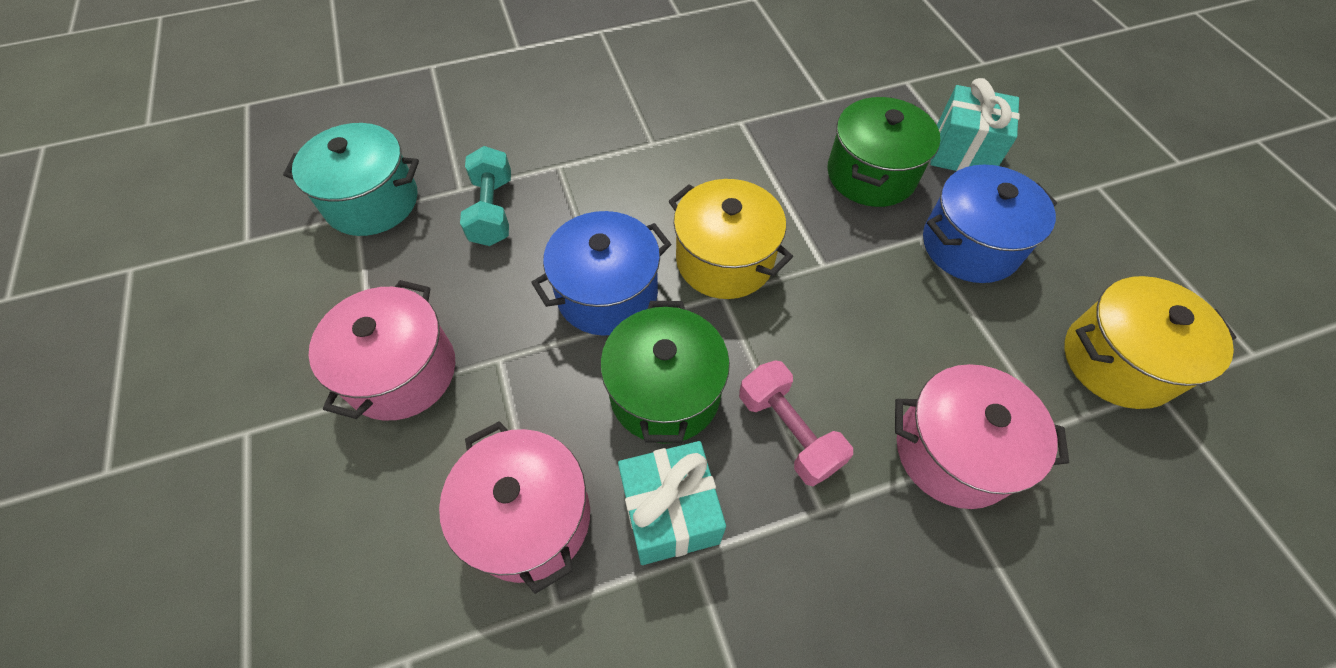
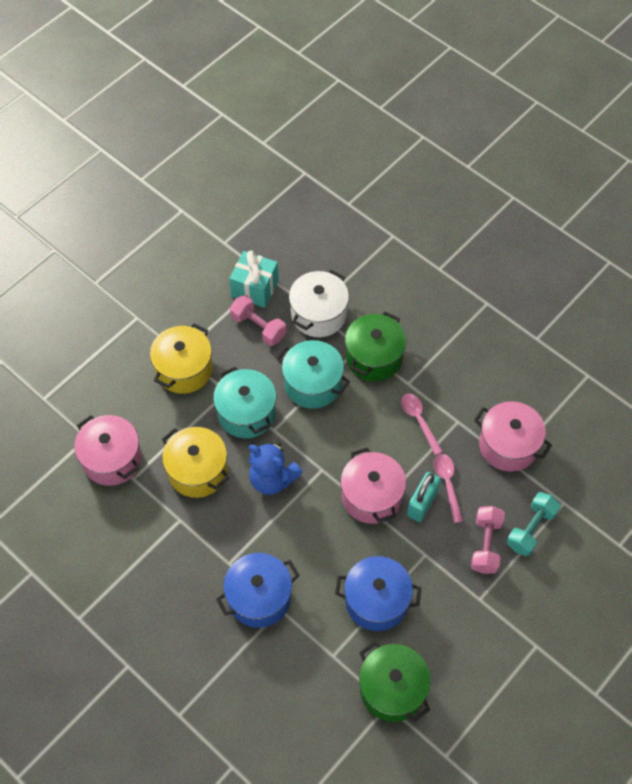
blue teddy bear: none = 0 -> [249,442,303,495] = 1
pink dumbbell: [739,360,853,486] = 1 -> [230,295,286,346] [471,506,505,574] = 2
pink spoon: none = 0 -> [401,393,443,455] [434,454,463,523] = 2
turquoise gift: [618,441,726,565] [930,78,1020,171] = 2 -> [229,250,279,308] = 1
turquoise padlock: none = 0 -> [407,472,441,522] = 1
turquoise pot: [283,123,419,236] = 1 -> [213,367,276,438] [276,340,350,409] = 2
white pot: none = 0 -> [289,270,349,337] = 1

